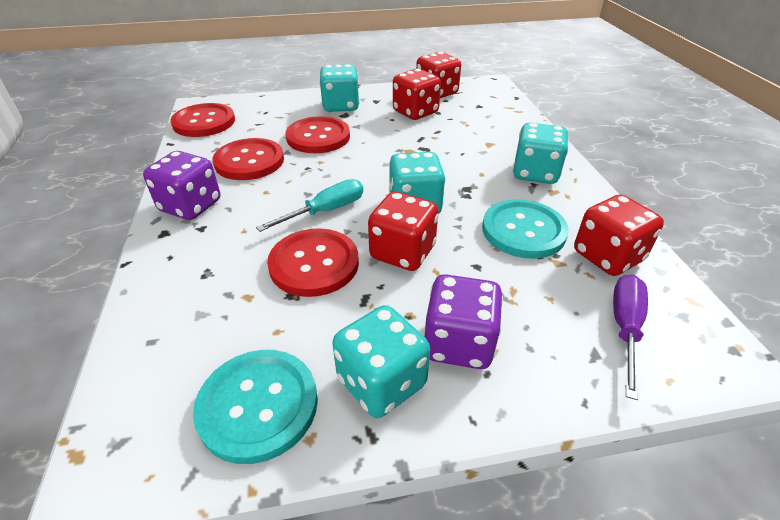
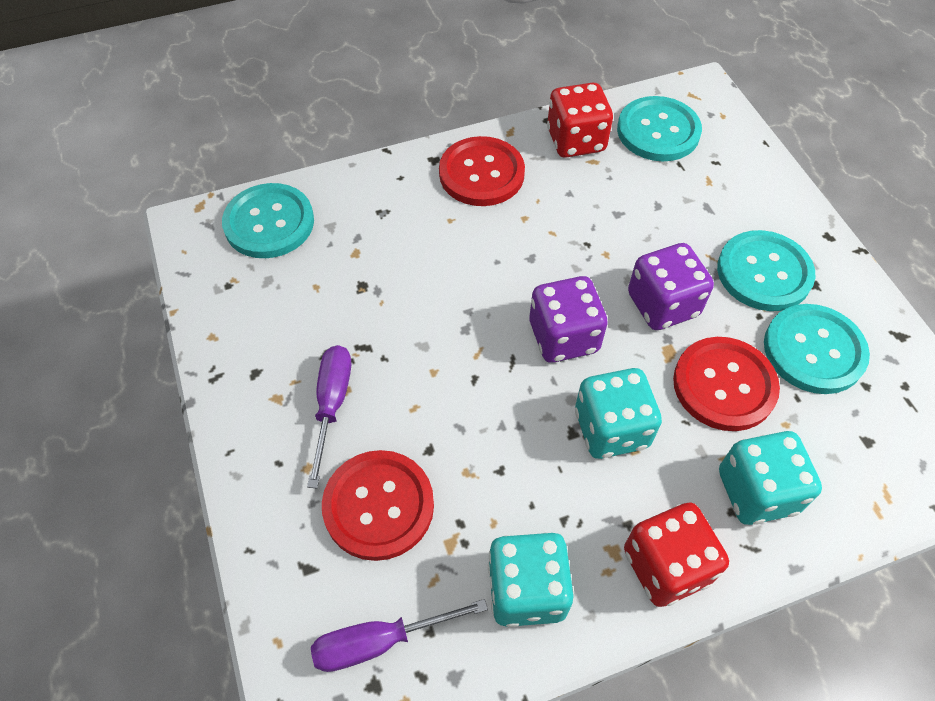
purple screwdriver: [613,274,648,400] = 1 -> [307,345,351,488] [311,599,488,672] = 2
red button: [170,103,235,137] [212,138,284,180] [267,228,359,297] [285,116,350,153] = 4 -> [322,450,434,561] [439,136,525,206] [673,337,780,431] = 3
red dice: [368,192,438,271] [393,69,441,120] [416,52,461,98] [574,195,664,276] = 4 -> [547,82,613,158] [624,502,729,607] = 2
turquoise button: [193,350,318,464] [482,199,569,259] = 2 -> [222,183,314,258] [617,96,702,161] [717,230,816,311] [764,304,870,394] = 4
turquoise dice: [319,64,360,112] [332,305,430,418] [389,152,446,214] [513,123,568,184] = 4 -> [488,532,574,627] [575,368,662,459] [719,431,822,525] = 3
turquoise screwdriver: [256,179,363,232] = 1 -> none = 0

